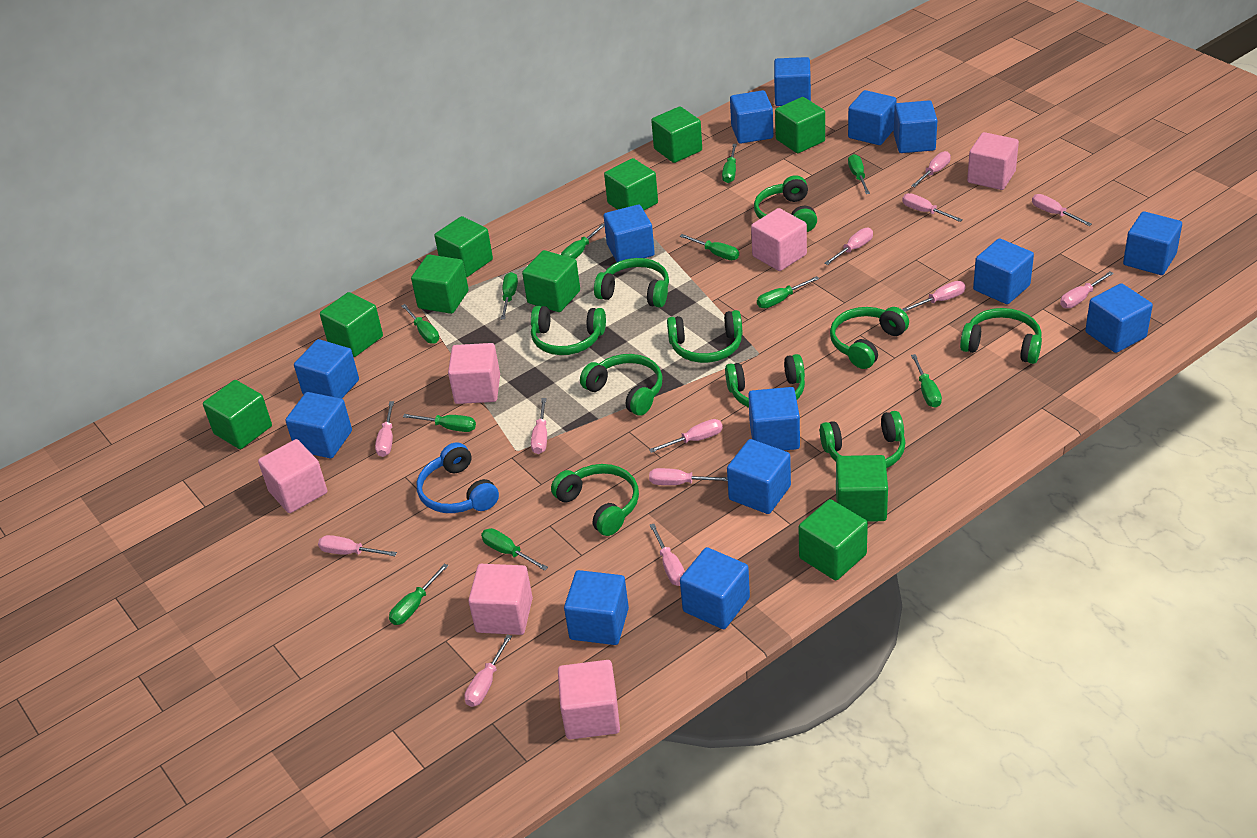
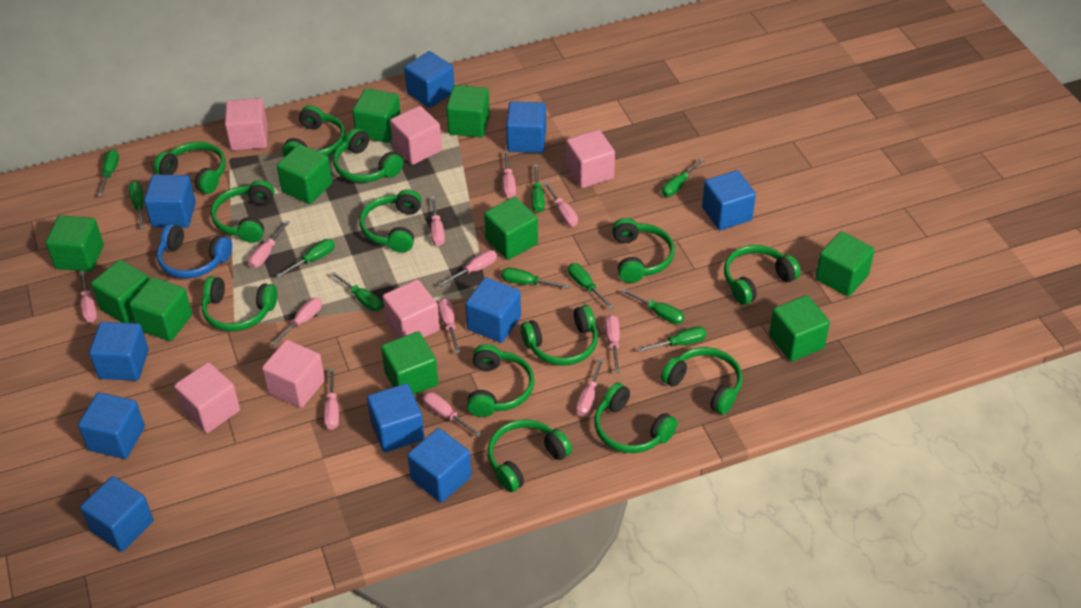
blue cube: [285,392,352,458] [294,339,359,399] [564,570,629,645] [604,205,655,262] [680,547,750,629] [727,439,791,514] [730,90,773,144] [748,387,800,451] [774,57,811,106] [848,90,897,145] [894,100,937,153] [973,238,1034,304] [1085,283,1153,353] [1123,211,1182,275] = 14 -> [78,392,145,459] [80,476,153,552] [89,322,149,381] [144,175,196,228] [367,383,424,452] [404,51,454,108] [407,428,472,502] [465,277,521,343] [506,101,546,153] [702,170,756,230] = 10
green headphones: [531,306,606,355] [551,464,639,536] [580,354,663,416] [594,258,669,308] [667,310,743,363] [725,354,805,408] [754,175,817,232] [820,411,905,468] [830,307,909,369] [960,308,1042,364] = 10 -> [154,142,226,194] [201,276,278,331] [211,180,275,243] [282,105,346,157] [333,128,403,183] [359,189,422,253] [467,344,534,417] [488,419,572,492] [521,305,598,366] [594,383,678,453] [612,218,675,283] [661,347,743,415] [724,245,801,305] = 13
green screwdriver: [389,563,449,625] [401,304,439,344] [403,414,476,432] [481,528,548,571] [501,272,518,319] [561,223,605,259] [680,234,739,260] [722,144,737,183] [757,276,819,308] [848,154,870,194] [911,354,942,408] = 11 -> [98,149,119,196] [129,181,145,228] [276,239,335,278] [331,272,382,311] [502,268,570,289] [532,164,545,213] [568,263,614,309] [621,289,684,324] [637,326,706,352] [661,158,704,197] = 10
pink screwdriver: [318,535,397,556] [375,401,394,457] [464,634,512,707] [531,398,547,454] [649,419,723,453] [649,468,728,485] [649,524,685,586] [824,228,873,265] [902,193,963,222] [902,281,966,312] [911,151,951,187] [1032,194,1092,226] [1060,272,1114,308] = 13 -> [79,270,97,323] [248,220,290,268] [271,298,322,346] [324,369,339,430] [423,392,481,437] [431,196,445,246] [438,250,497,287] [438,298,460,353] [503,151,516,198] [544,182,578,227] [576,358,604,417] [605,315,620,373] = 12

